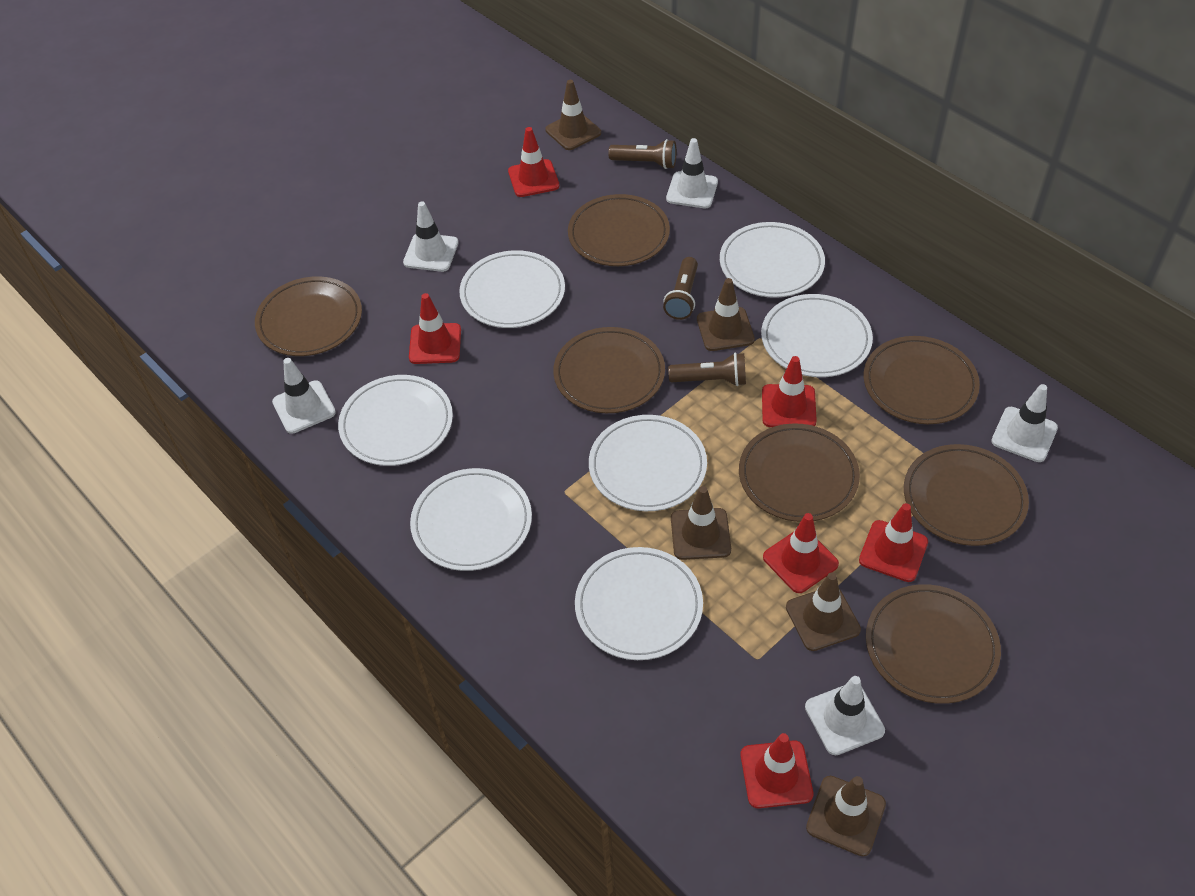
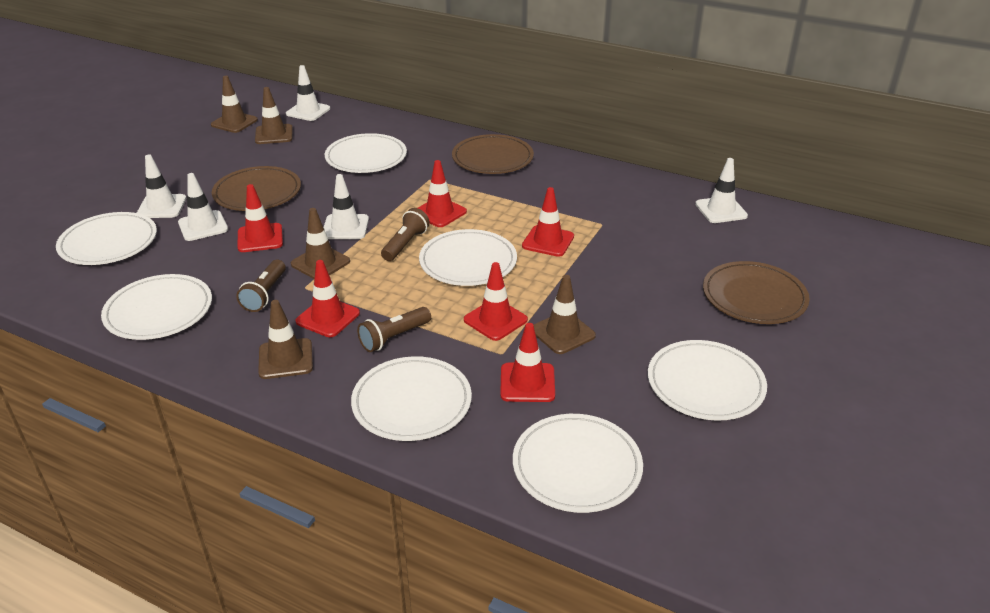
brown plate: [255,276,362,356] [553,327,665,413] [568,194,670,266] [739,423,860,522] [864,336,980,424] [866,584,1001,704] [904,444,1029,546] = 7 -> [212,166,301,211] [452,134,534,174] [703,261,810,324] = 3

